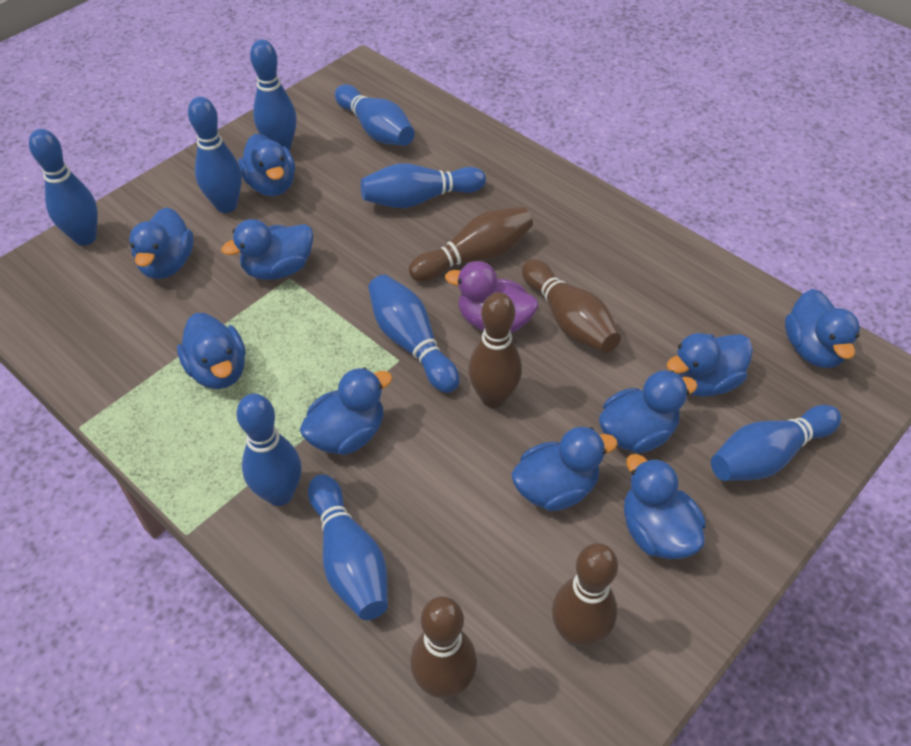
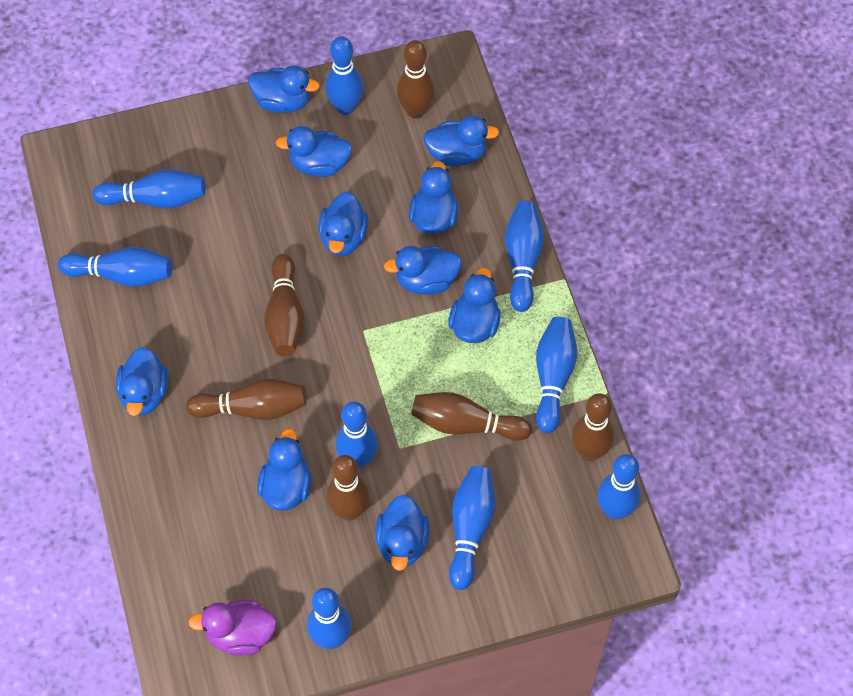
brown bowling pin: [409,206,533,282] [410,596,477,699] [468,292,522,408] [522,259,621,353] [552,543,618,648] = 5 -> [186,378,307,420] [264,254,305,356] [326,455,370,521] [397,40,435,119] [411,392,532,441] [572,393,614,461] = 6

